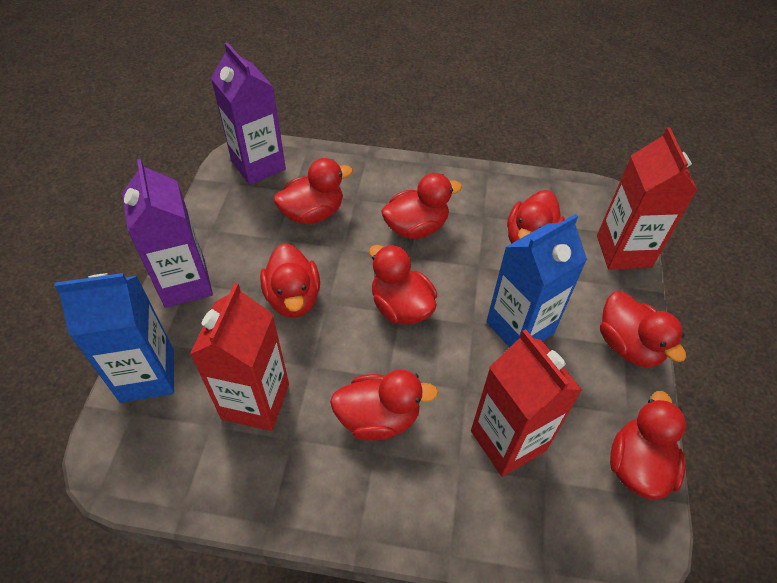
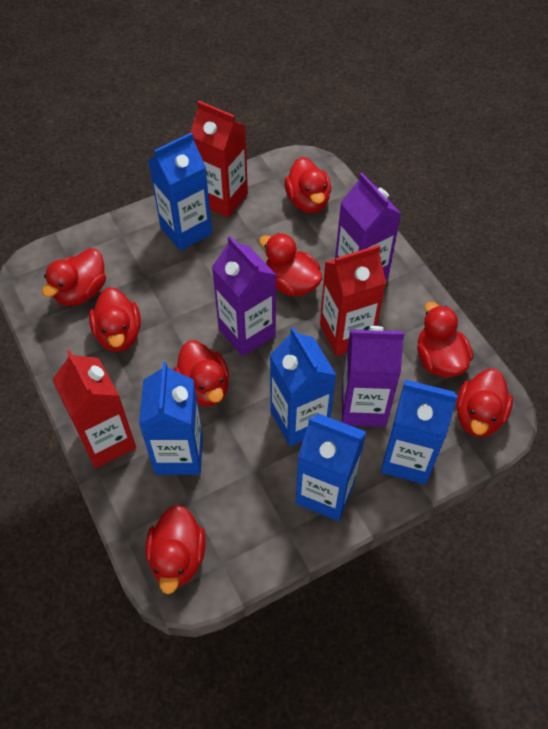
blue carton: [54,273,174,403] [486,214,587,348] = 2 -> [139,362,203,475] [148,132,212,251] [270,327,336,446] [296,413,366,521] [381,380,458,484] = 5
purple carton: [122,159,213,308] [211,42,286,185] = 2 -> [212,236,276,356] [335,173,401,280] [342,326,405,427] = 3

